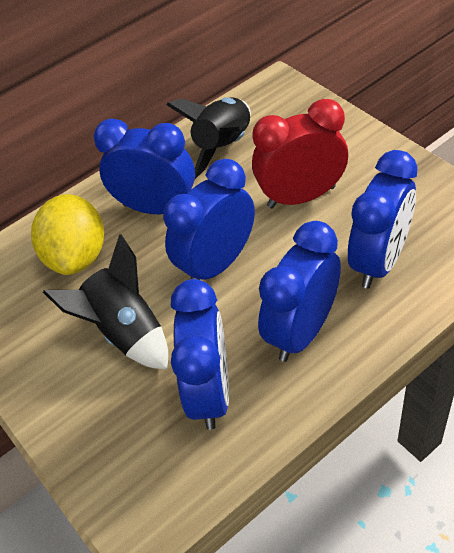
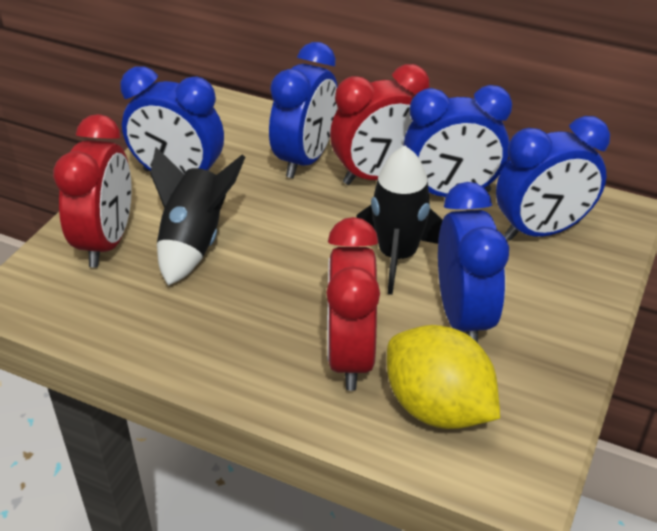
red clock: [252,99,348,208] = 1 -> [53,114,132,268] [326,217,380,391] [330,64,429,185] = 3

